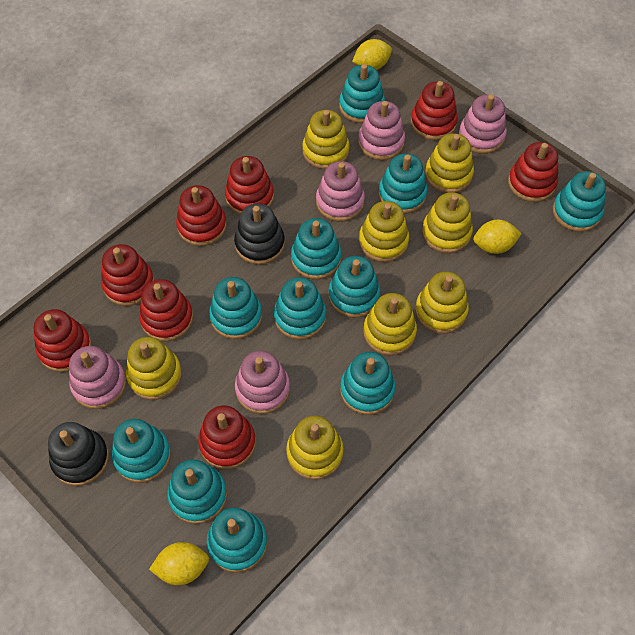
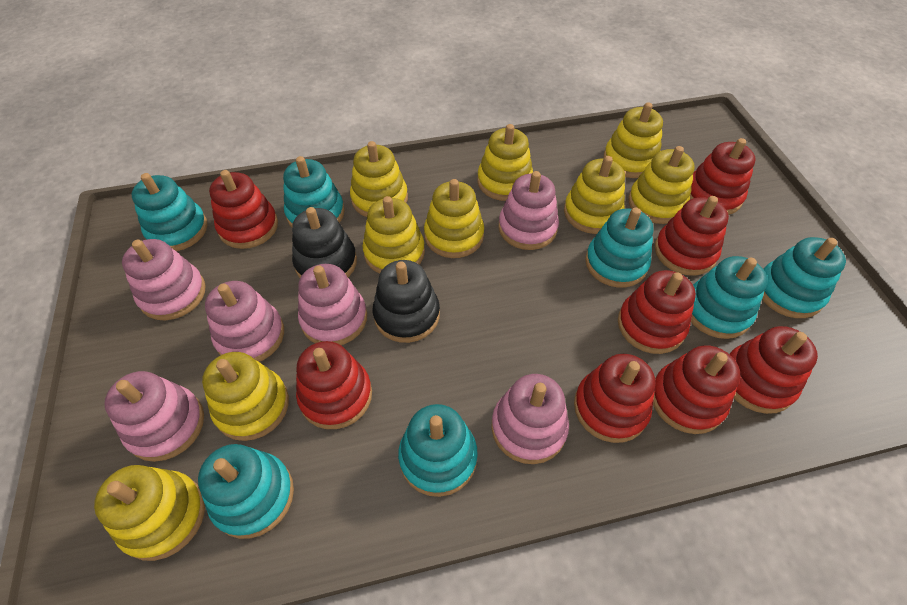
pink stacking toy: [69,346,127,409] [235,351,290,414] [316,161,365,222] [358,101,405,160] [459,94,507,154] = 5 -> [104,371,204,462] [122,239,206,320] [205,281,284,362] [298,264,367,345] [491,374,569,464] [498,171,559,250] = 6
turquoise stacking toy: [112,419,171,483] [168,459,227,524] [207,508,267,573] [209,277,262,339] [274,277,326,340] [291,218,342,279] [329,256,381,318] [339,64,385,123] [340,352,396,415] [378,153,427,214] [553,171,606,232] = 11 -> [131,173,208,251] [198,444,294,539] [283,156,345,227] [398,404,478,497] [585,208,654,288] [691,256,768,339] [762,237,846,318] = 7
yellow lemon: [149,542,209,585] [352,39,392,70] [473,220,522,254] = 3 -> none = 0
yellow stacking toy: [126,337,182,400] [286,416,344,480] [302,110,350,169] [359,201,409,262] [363,293,417,355] [415,271,469,334] [422,192,473,253] [425,133,474,193] = 8 -> [94,465,205,561] [202,352,289,441] [350,141,408,217] [362,196,425,274] [424,179,484,258] [477,124,533,201] [564,156,625,234] [604,102,663,178] [628,146,695,224] = 9

